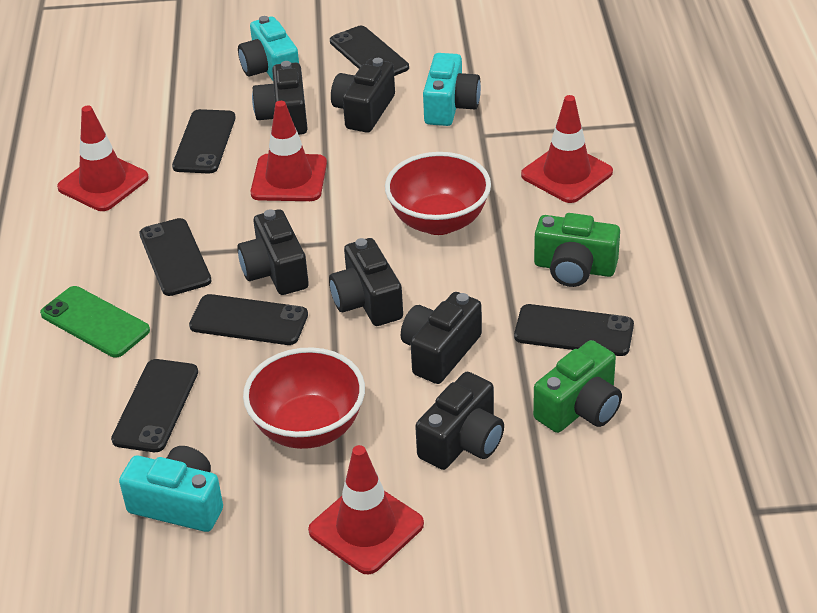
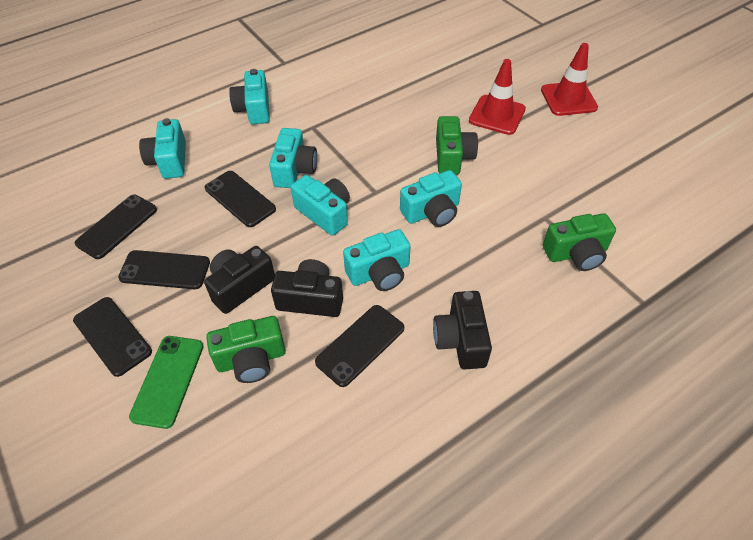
black camera: [237,209,309,295] [252,61,308,135] [329,238,403,326] [331,58,395,133] [401,292,482,384] [415,372,504,470] = 6 -> [204,246,275,314] [271,259,343,317] [433,291,492,370] = 3
black phone: [111,359,198,452] [139,218,211,296] [172,109,236,174] [189,294,308,345] [330,26,409,76] [514,304,634,356] = 6 -> [73,297,152,377] [75,195,157,259] [118,250,210,289] [205,171,276,227] [315,305,404,387] = 5
green camera: [533,340,622,433] [534,213,620,287] = 2 -> [206,316,286,383] [436,116,478,175] [543,213,616,271] = 3
red bowl: [243,347,365,449] [385,152,491,235] = 2 -> none = 0
red traffic cone: [57,106,149,211] [251,101,327,201] [308,445,424,574] [521,95,613,203] = 4 -> [469,59,526,135] [541,43,598,116] = 2
turquoise camera: [119,446,223,532] [238,16,299,81] [423,53,481,126] = 3 -> [139,118,186,179] [229,69,270,124] [269,128,317,188] [291,175,350,236] [343,229,411,291] [400,170,462,227] = 6

